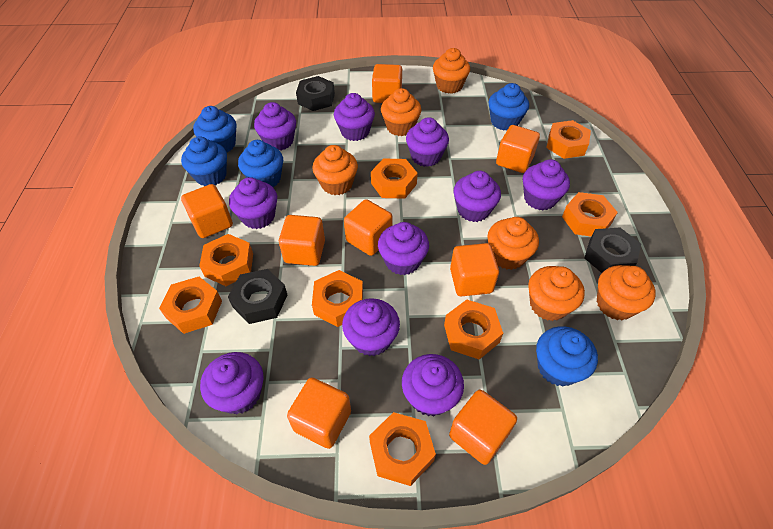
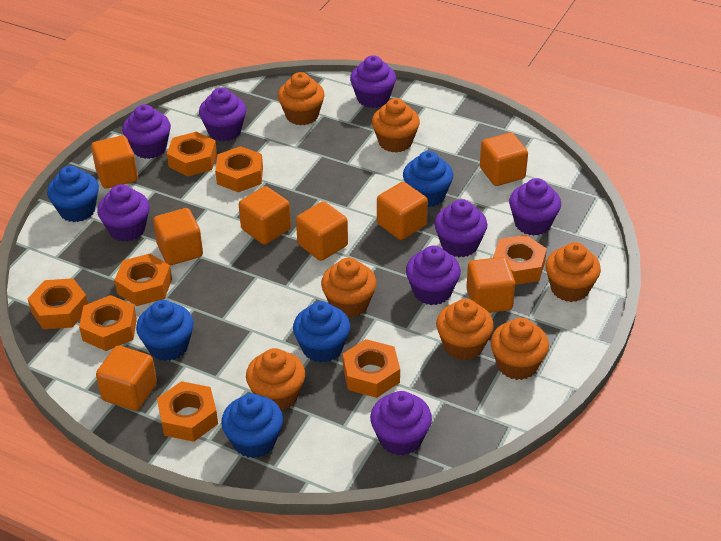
black nut: [228,269,287,324] [296,76,335,111] [584,228,641,273] = 3 -> none = 0
orange cupcake: [312,145,358,195] [381,88,421,136] [433,48,470,94] [487,217,539,270] [528,266,585,321] [597,265,656,320] = 6 -> [246,348,305,410] [278,72,325,125] [321,258,376,318] [372,98,420,153] [436,299,494,360] [490,318,549,380] [545,242,601,302] = 7
purple cupcake: [200,352,263,414] [229,177,277,229] [254,102,296,151] [334,93,375,141] [342,298,400,356] [378,222,429,275] [402,354,464,416] [406,117,449,167] [453,171,501,222] [523,159,570,211] = 10 -> [97,184,150,242] [122,104,171,159] [199,88,246,141] [350,55,396,108] [370,391,432,456] [406,245,461,305] [434,199,487,257] [509,178,561,236] = 8

